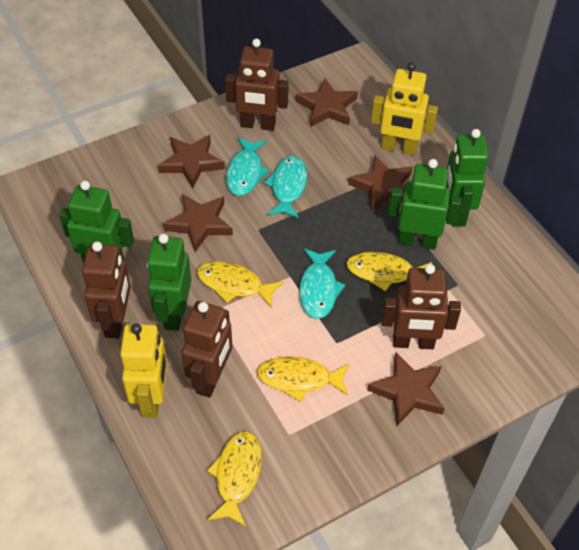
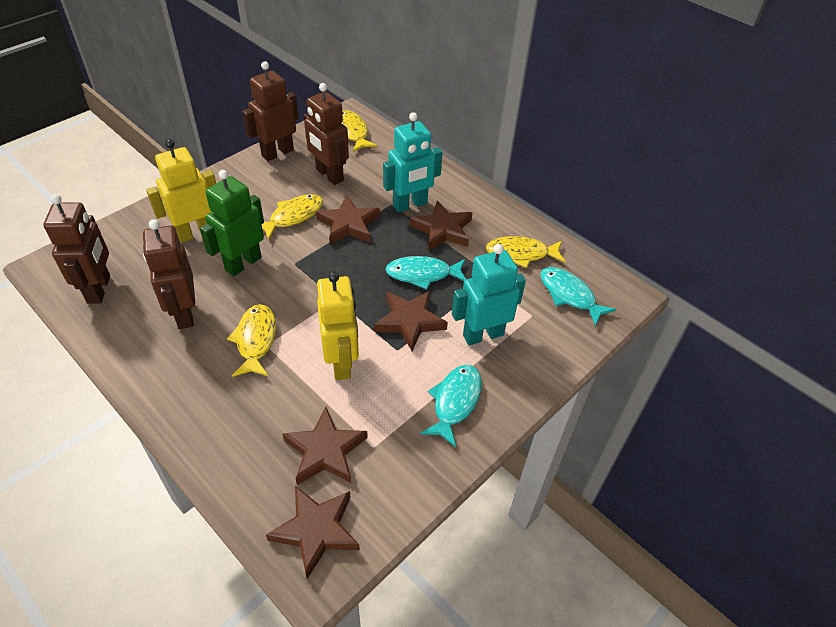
green robot: [59,181,134,264] [147,234,191,331] [388,159,462,250] [447,129,489,226] = 4 -> [200,170,264,276] = 1
turquoise robot: none = 0 -> [383,112,443,213] [452,244,526,345] = 2

